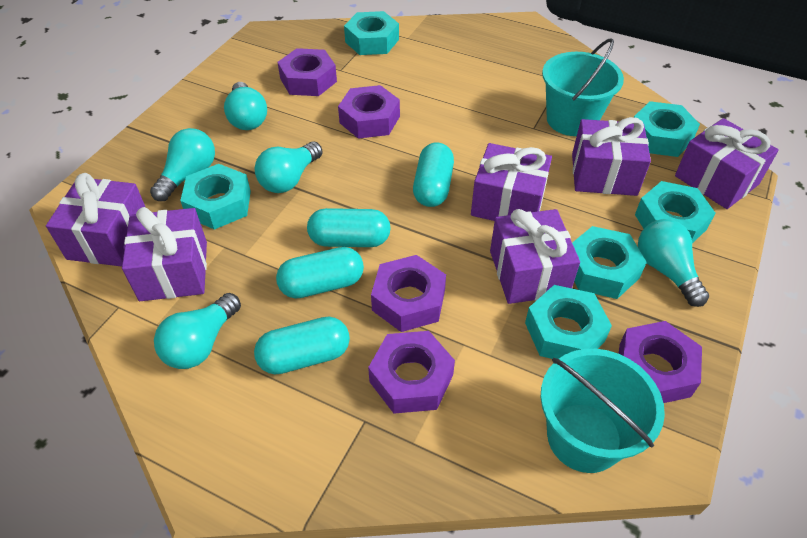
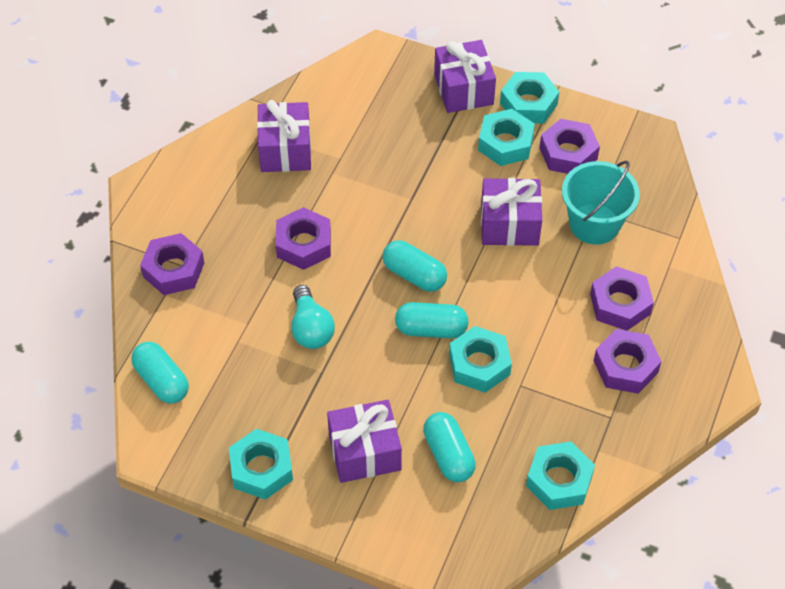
purple gift: [46,173,145,267] [122,207,207,301] [471,143,552,221] [490,209,580,304] [572,117,651,196] [675,118,779,209] = 6 -> [257,100,311,172] [327,400,402,483] [434,40,496,113] [481,178,542,246] = 4
turquoise bucket: [541,349,665,473] [542,38,624,136] = 2 -> [562,161,640,245] = 1
turquoise light bulb: [150,128,215,201] [154,293,241,369] [224,82,267,130] [255,141,323,193] [638,219,709,307] = 5 -> [291,285,335,349] = 1
turquoise nut: [180,164,251,230] [344,11,399,55] [525,285,612,359] [572,226,647,299] [634,101,700,157] [635,181,715,243] = 6 -> [229,429,293,500] [449,326,512,393] [478,109,535,166] [500,72,559,124] [526,441,595,510] = 5

